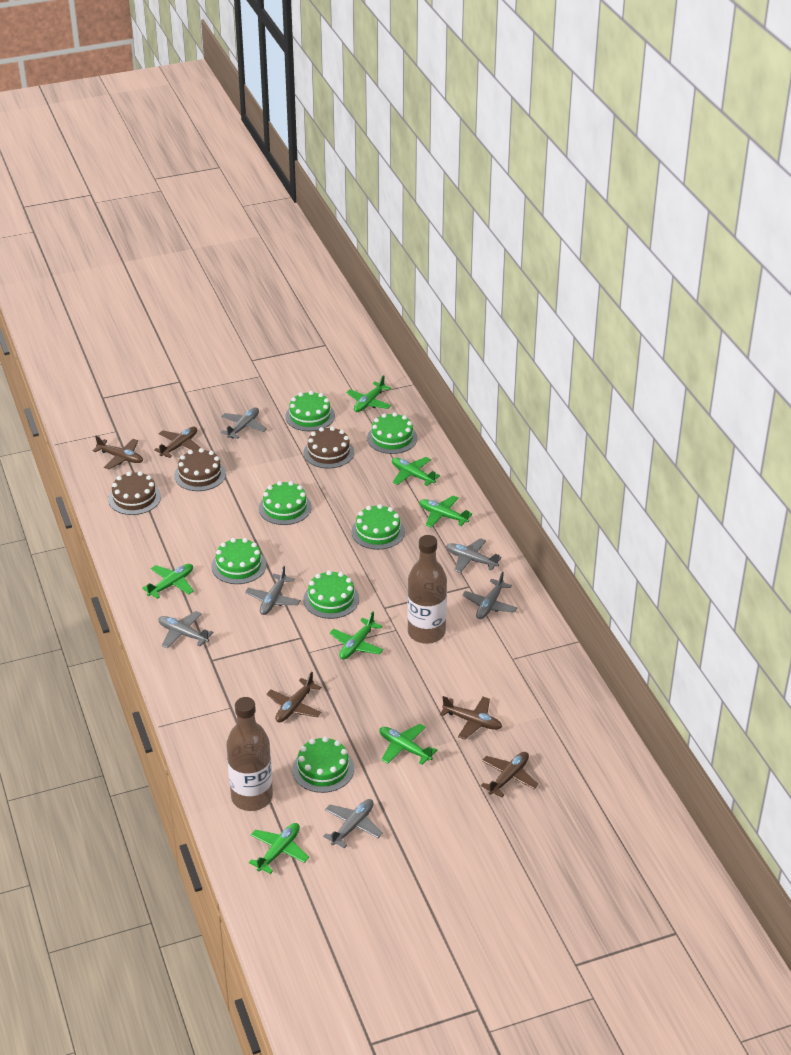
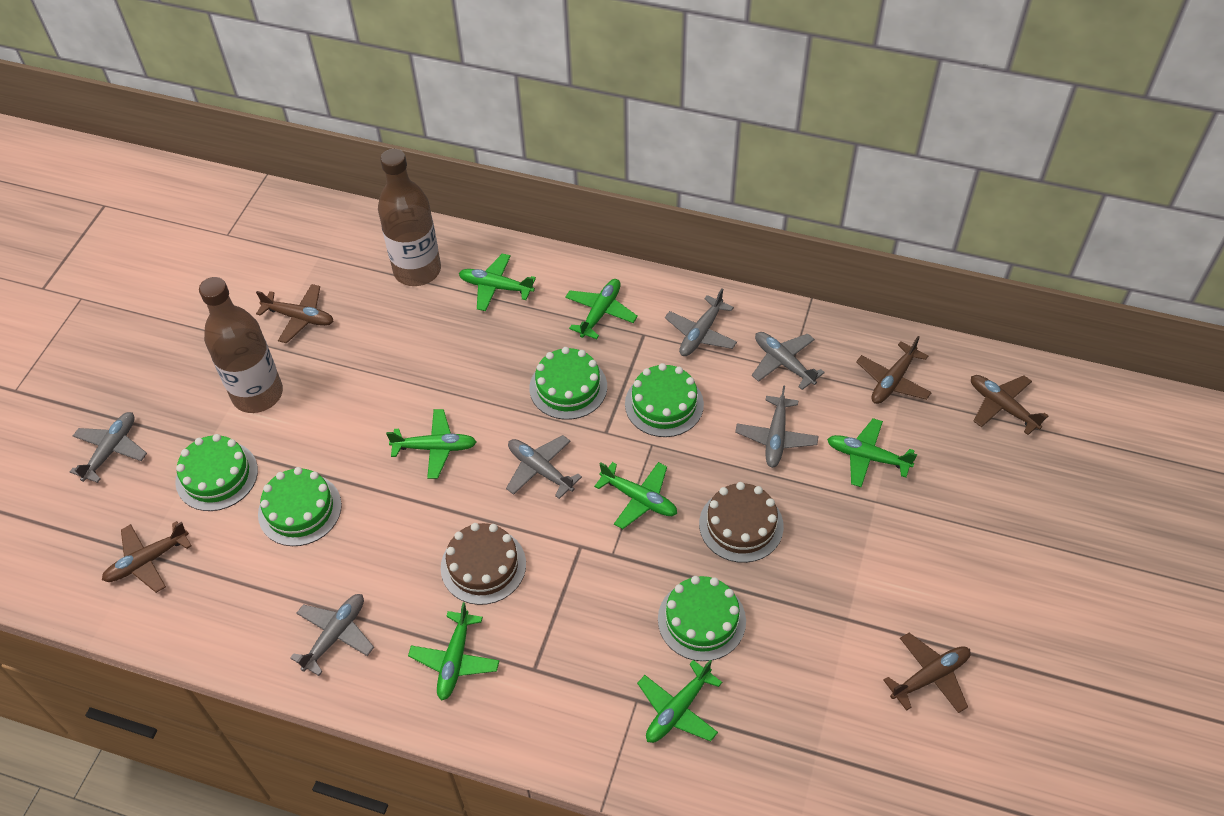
brown cake: [108,471,161,515] [174,448,226,491] [304,426,354,468] = 3 -> [441,523,526,605] [699,482,784,563] = 2
green cake: [212,538,266,584] [259,481,312,525] [285,391,335,431] [292,737,354,793] [303,570,359,619] [351,504,405,550] [367,412,417,454] = 7 -> [175,434,258,511] [258,467,342,546] [529,347,607,420] [625,363,704,437] [658,576,746,661] = 5

